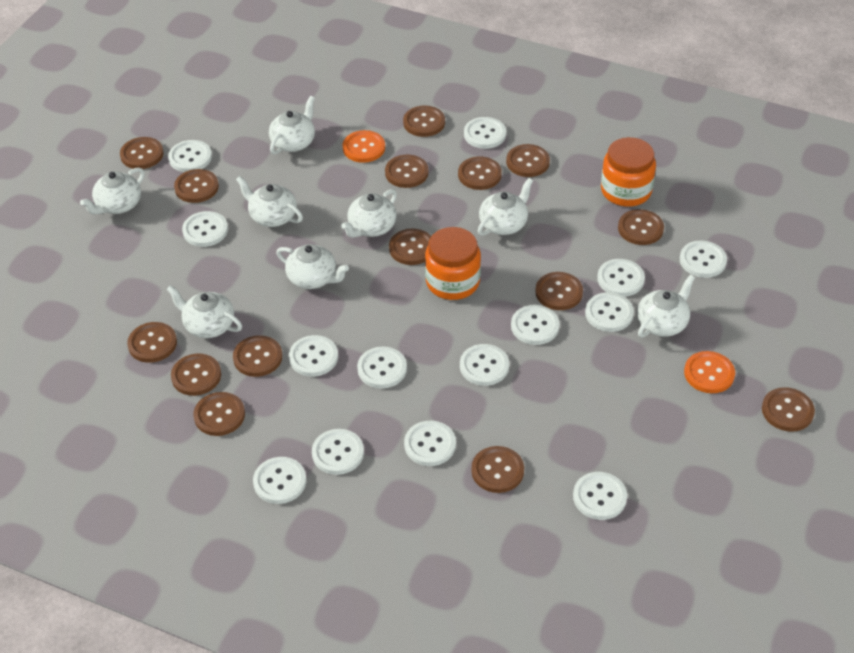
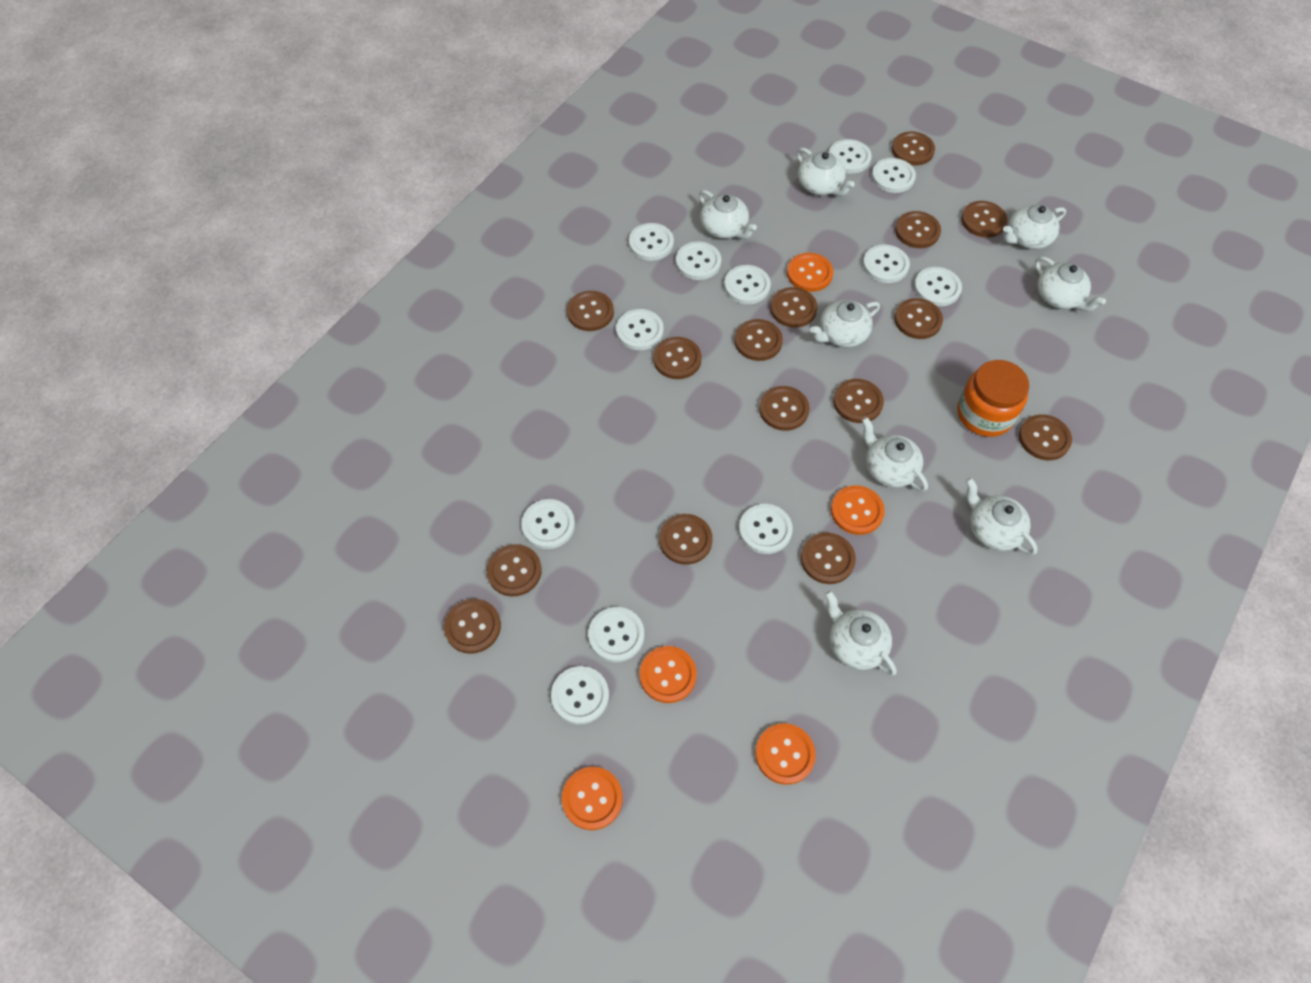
orange button: [343,130,385,163] [684,351,735,393] = 2 -> [562,767,623,830] [639,646,697,703] [755,723,816,785] [787,253,833,292] [831,486,885,535] = 5
orange jar: [425,227,481,300] [601,137,656,207] = 2 -> [957,360,1029,437] = 1
white button: [168,140,212,172] [182,211,228,247] [253,457,306,504] [289,335,338,377] [312,429,364,475] [357,346,407,389] [404,421,456,466] [460,344,509,386] [464,117,506,149] [511,305,560,345] [573,472,627,520] [585,292,634,332] [597,259,645,297] [680,240,727,278] = 14 -> [521,499,575,549] [551,666,609,724] [588,607,644,662] [616,309,664,350] [629,223,674,261] [676,241,721,280] [724,265,771,304] [739,504,793,554] [829,139,872,174] [863,244,910,283] [872,158,916,193] [914,267,962,306] = 12

